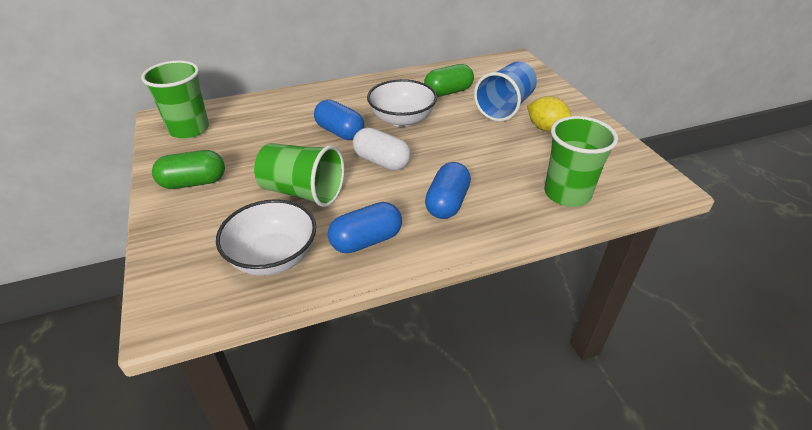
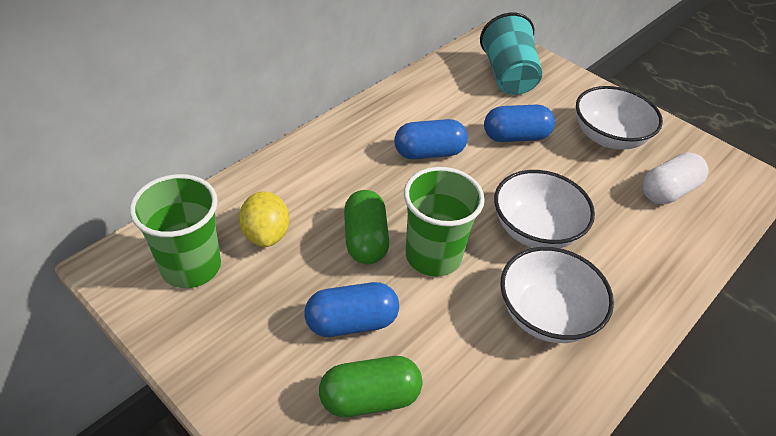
blue cup: [474,62,537,121] = 1 -> none = 0
green cup: [141,60,209,139] [254,143,344,207] [545,116,618,207] = 3 -> [130,174,221,288] [404,167,485,276] = 2
turquoise cup: none = 0 -> [480,13,542,95] = 1
white bowl: [216,199,316,276] [367,79,437,127] = 2 -> [494,170,595,248] [500,247,614,343] [576,86,663,149] = 3

